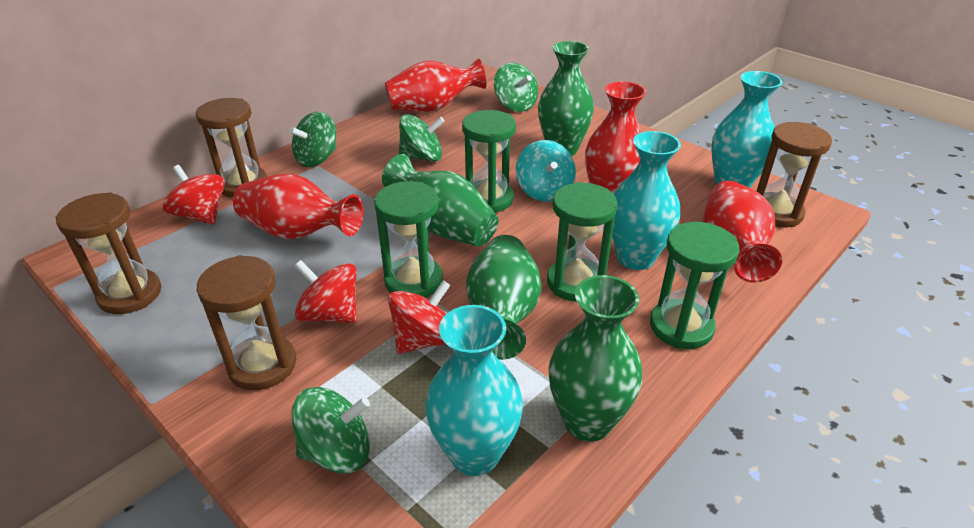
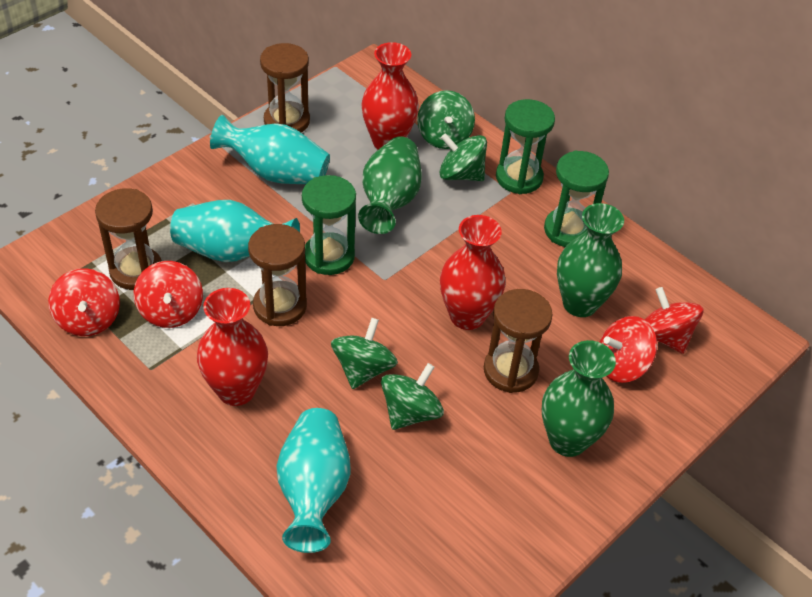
green hourglass: [374,181,443,298] [462,110,516,212] [547,182,618,302] [650,222,740,349] = 4 -> [302,175,356,275] [496,99,555,194] [544,150,609,247] = 3
green vase: [382,154,498,247] [466,235,542,360] [538,41,594,156] [548,275,642,442] = 4 -> [358,137,422,234] [542,340,616,457] [557,203,624,317] = 3
red spinning top: [163,165,225,225] [295,260,357,323] [388,280,450,354] = 3 -> [48,268,120,336] [134,261,203,328] [600,316,657,383] [645,287,704,354] = 4
red vase: [233,174,363,239] [385,58,486,112] [585,81,647,194] [703,181,782,283] = 4 -> [197,288,268,406] [361,42,419,150] [440,215,506,330] = 3
turquoise spinning top: [516,140,576,201] = 1 -> none = 0

